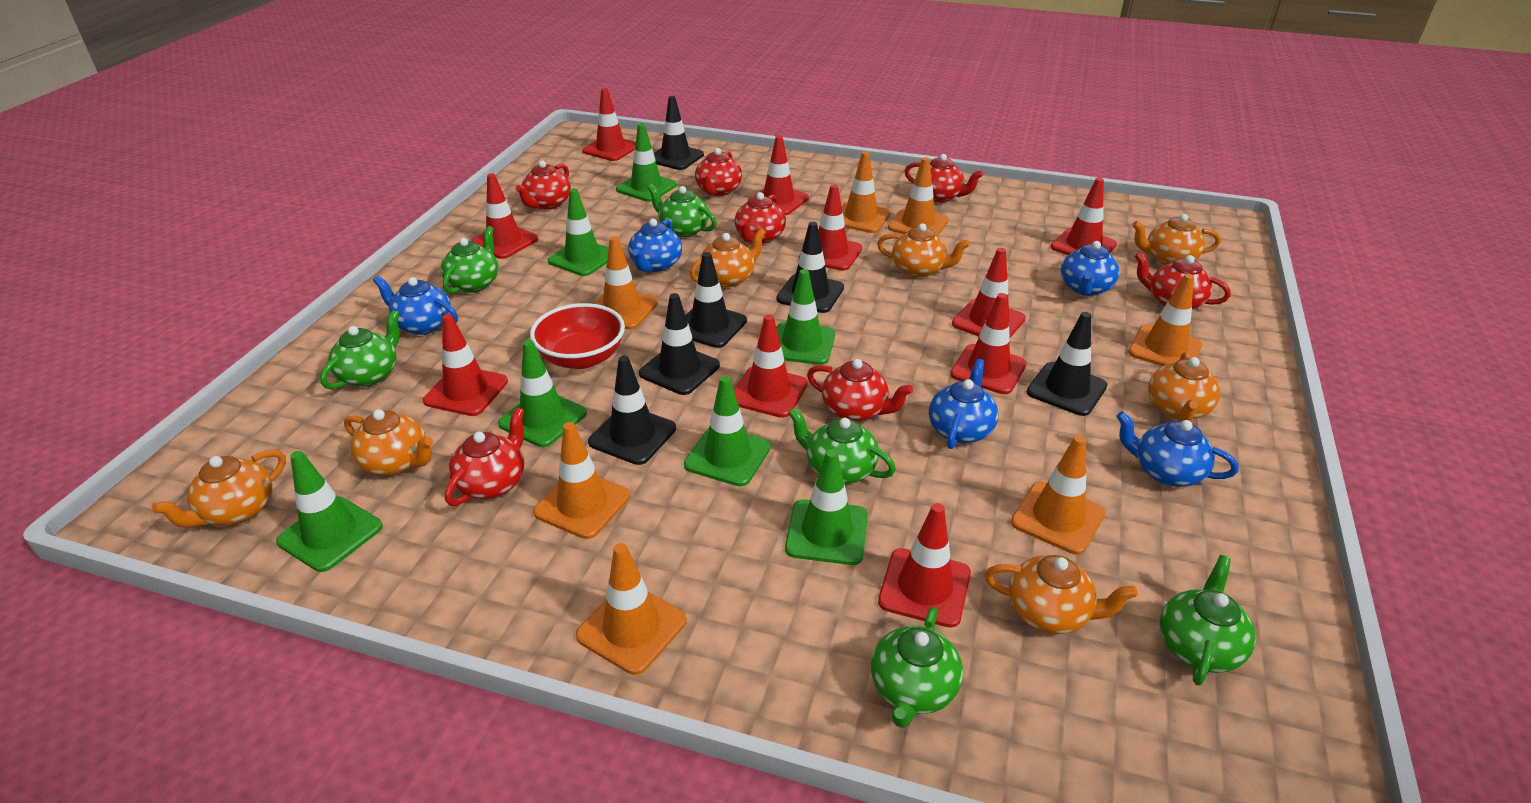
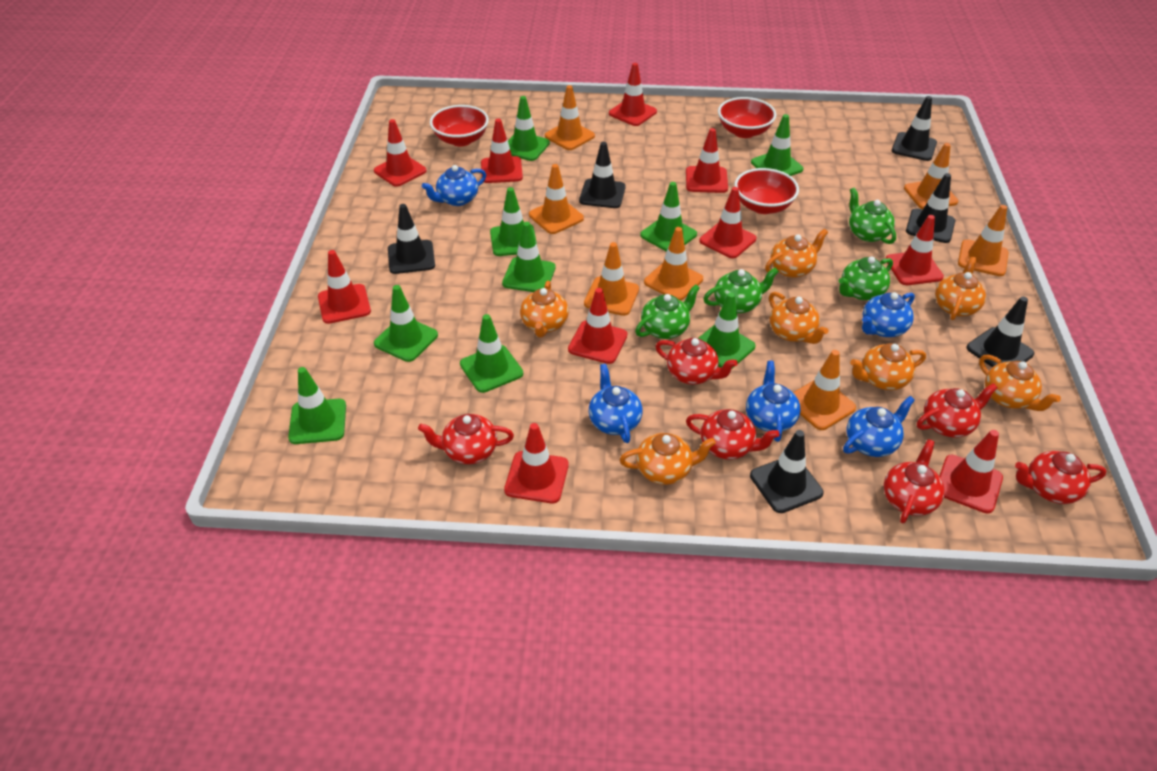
green teapot: [320,310,400,390] [441,226,498,294] [647,184,717,237] [788,408,896,484] [871,607,963,728] [1160,555,1256,686] = 6 -> [635,284,700,339] [703,267,779,313] [839,256,893,300] [849,187,896,244] = 4
green traffic cone: [276,451,383,572] [498,340,587,447] [548,189,609,276] [616,123,677,202] [684,376,771,486] [776,269,835,365] [785,449,868,565] = 7 -> [288,367,346,444] [374,285,438,362] [460,314,523,393] [490,187,537,256] [502,222,556,292] [508,96,550,161] [640,182,697,252] [699,292,755,368] [751,114,804,176] = 9
red bowl: [530,303,625,369] = 1 -> [430,105,489,146] [718,97,777,138] [734,168,799,214] = 3
red teapot: [445,408,524,506] [516,160,571,210] [695,148,742,196] [735,192,786,244] [807,359,913,422] [905,154,983,203] [1135,252,1231,309] = 7 -> [418,414,514,464] [655,338,738,384] [686,409,779,460] [884,439,945,523] [917,383,998,438] [1015,451,1107,504] = 6

